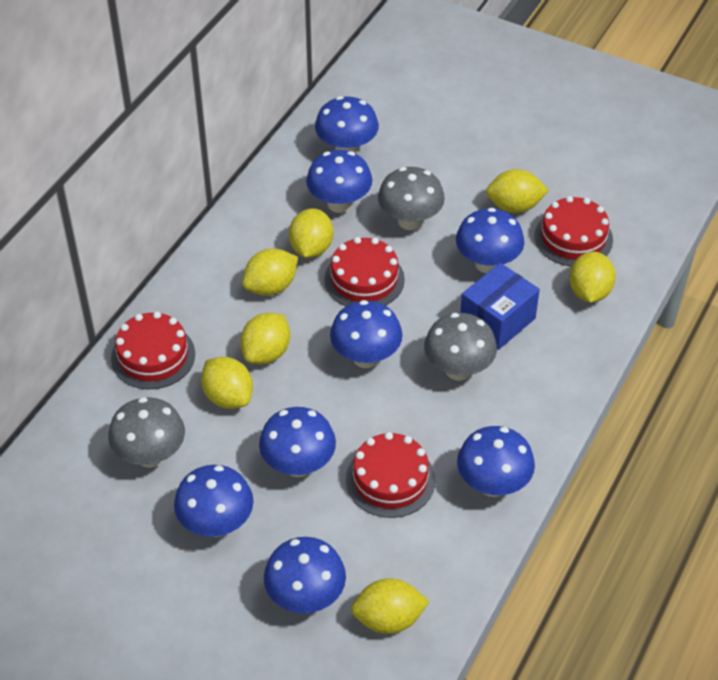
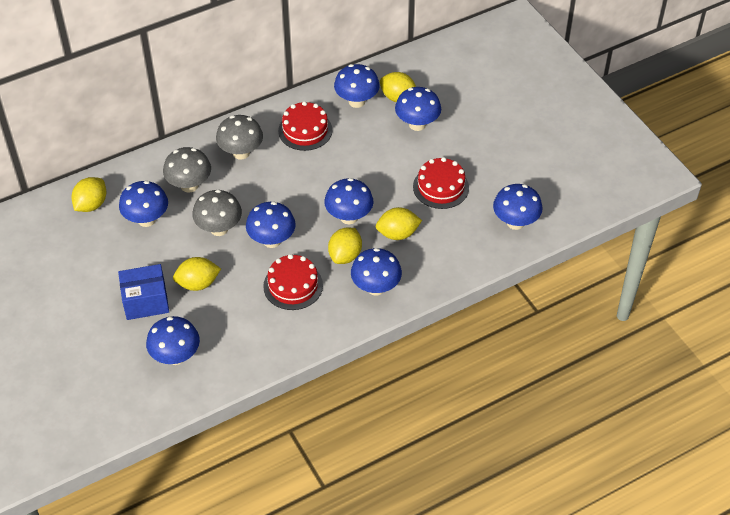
red cake: [111,311,195,389] [324,237,405,306] [346,432,435,518] [534,196,613,267] = 4 -> [263,254,323,310] [278,101,332,151] [413,157,469,209] = 3
yellow lemon: [201,357,253,409] [240,313,290,364] [242,249,298,296] [289,208,333,258] [351,578,430,634] [486,169,549,213] [569,251,616,303] = 7 -> [71,177,106,212] [173,257,221,291] [328,227,362,264] [376,207,422,240] [380,72,416,102] = 5

